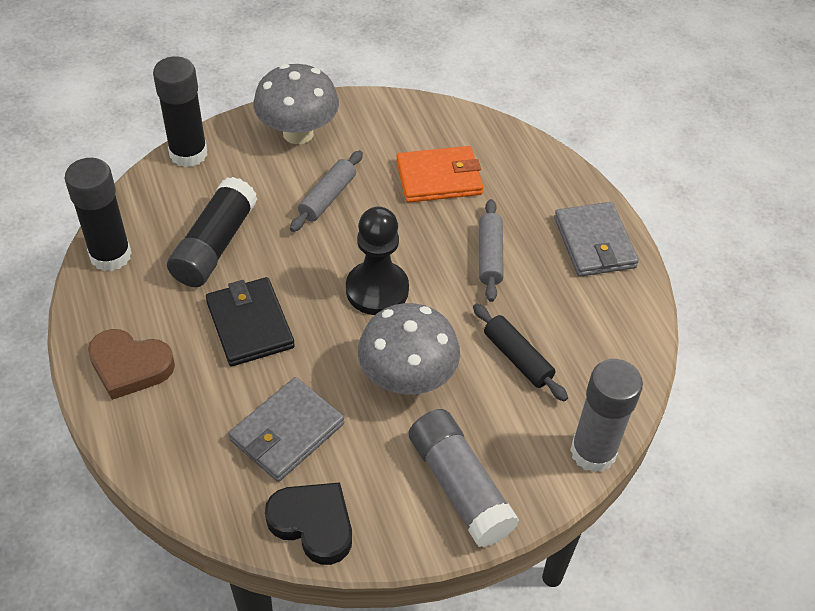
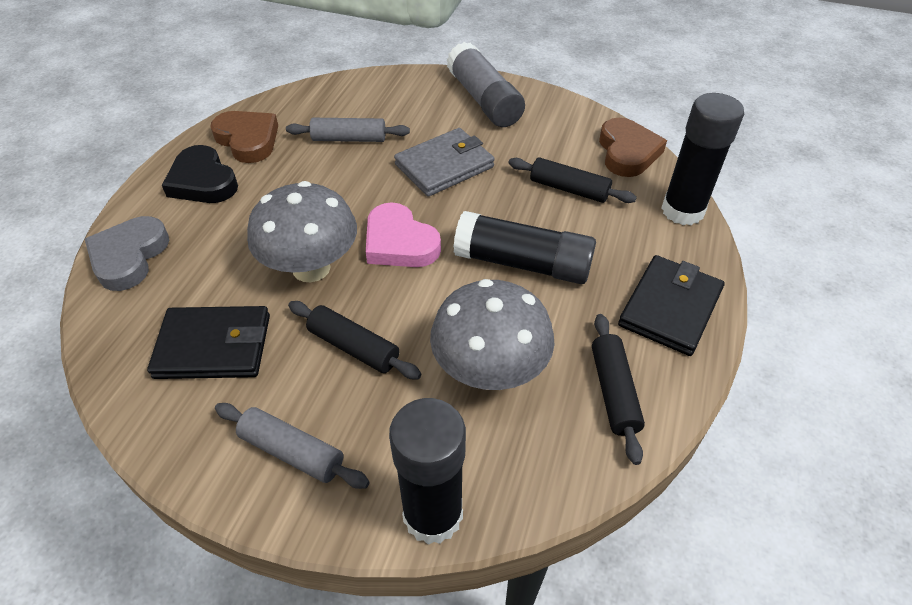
black pawn: [346,207,409,315] = 1 -> none = 0
black rolling pin: [473,304,568,401] = 1 -> [288,301,422,379] [508,157,637,203] [592,314,645,465] = 3
black wallet: [206,277,295,366] = 1 -> [147,306,270,379] [618,255,725,356] = 2
brown heart: [88,329,175,400] = 1 -> [210,111,278,163] [599,118,667,177] = 2
grey glue stick: [409,409,519,547] [570,359,643,473] = 2 -> [447,42,525,127] = 1
grey heart: none = 0 -> [85,216,169,291] = 1
grey wallet: [229,377,344,482] [554,202,639,277] = 2 -> [394,128,495,197] = 1
orange wallet: [396,146,483,203] = 1 -> none = 0
pink heart: none = 0 -> [366,202,441,267] = 1

